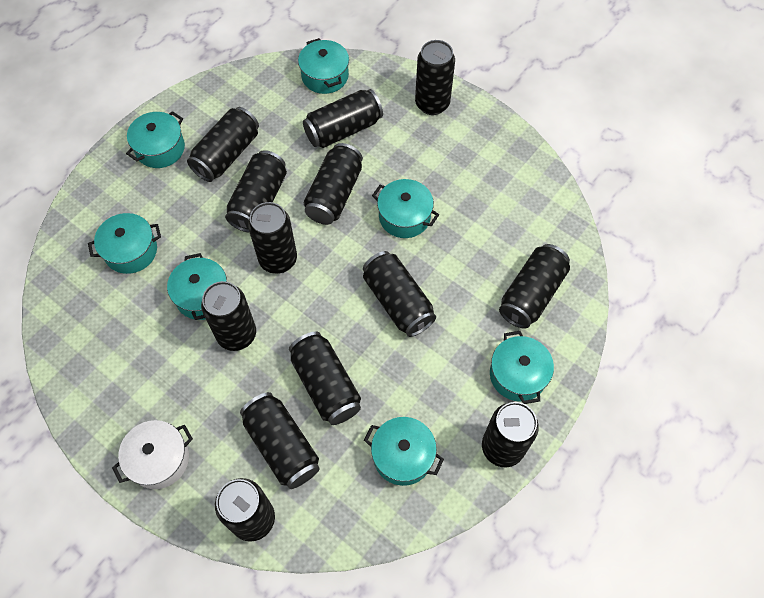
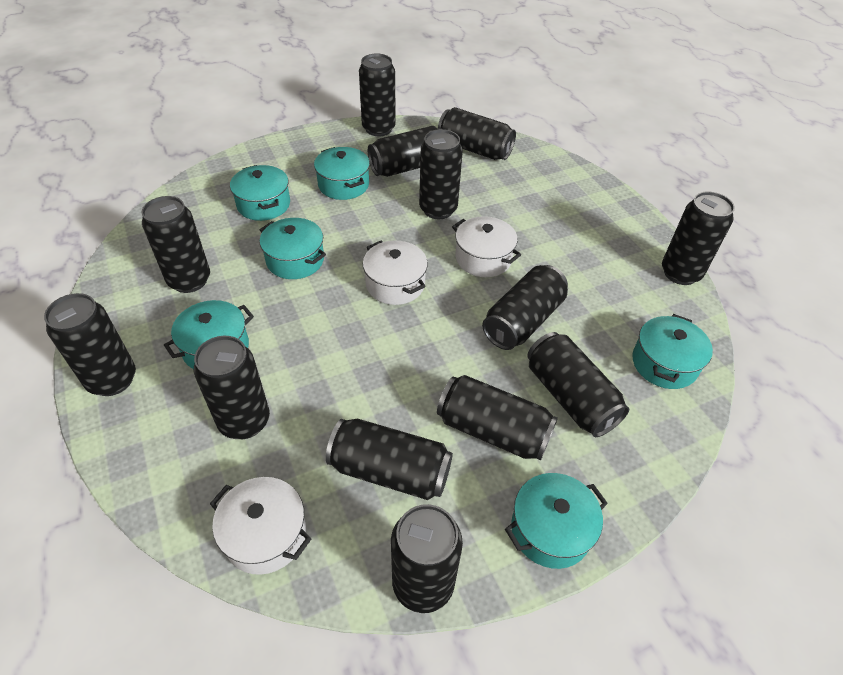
turquoise pot: [88,213,161,274] [126,111,185,168] [167,253,227,320] [298,38,349,94] [364,417,444,486] [372,179,439,238] [490,331,554,404] = 7 -> [164,300,254,369] [230,165,290,221] [260,218,326,279] [314,147,370,200] [505,473,608,569] [632,314,713,389] = 6
white pot: [112,420,193,489] = 1 -> [210,477,311,575] [363,241,428,305] [452,216,521,277] = 3

